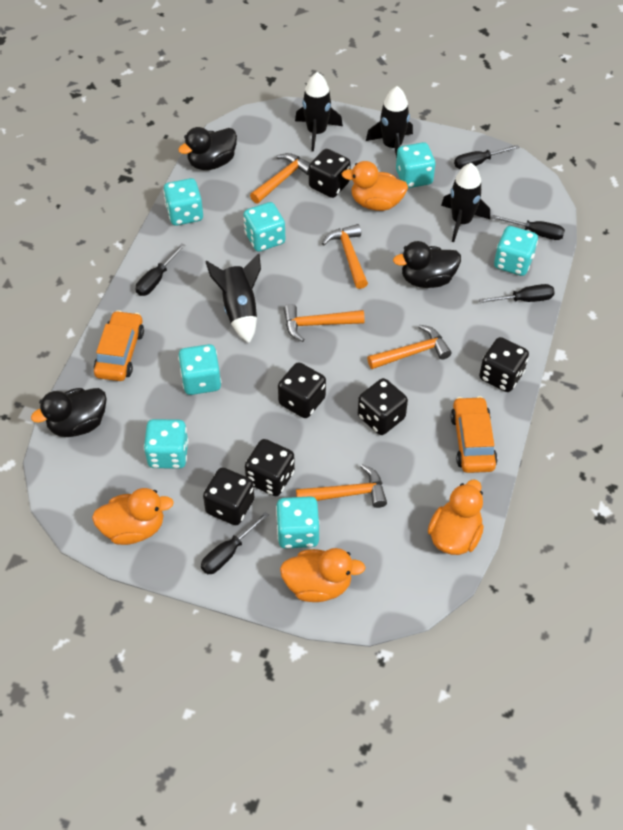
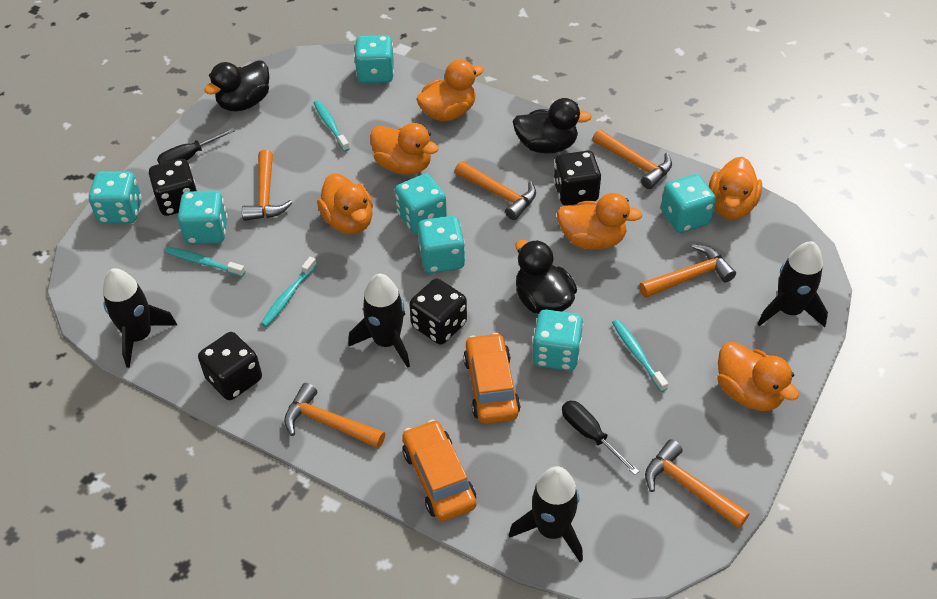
black dice: [203,468,254,525] [245,439,295,496] [278,362,326,418] [309,149,351,198] [358,378,408,435] [479,337,529,392] = 6 -> [149,159,197,216] [198,332,262,400] [409,279,467,344] [554,151,601,206] = 4
black screwdriver: [136,243,185,296] [201,512,269,574] [454,145,520,169] [479,284,555,303] [492,215,565,240] = 5 -> [157,128,235,164] [562,400,639,475] = 2
orange duck: [92,488,174,545] [280,548,366,602] [342,161,408,211] [428,479,484,555] = 4 -> [317,173,373,234] [370,123,439,175] [416,59,484,121] [557,193,642,250] [709,157,762,219] [717,342,799,411] = 6
orange hammer: [250,153,310,204] [284,304,365,342] [296,464,387,508] [322,224,368,289] [367,325,452,369] = 5 -> [242,150,292,221] [284,383,385,448] [455,161,536,220] [592,129,672,189] [639,244,736,298] [645,439,750,528] = 6
turquoise toothbrush: none = 0 -> [165,247,245,277] [261,256,317,327] [314,100,350,152] [612,319,668,392] = 4

